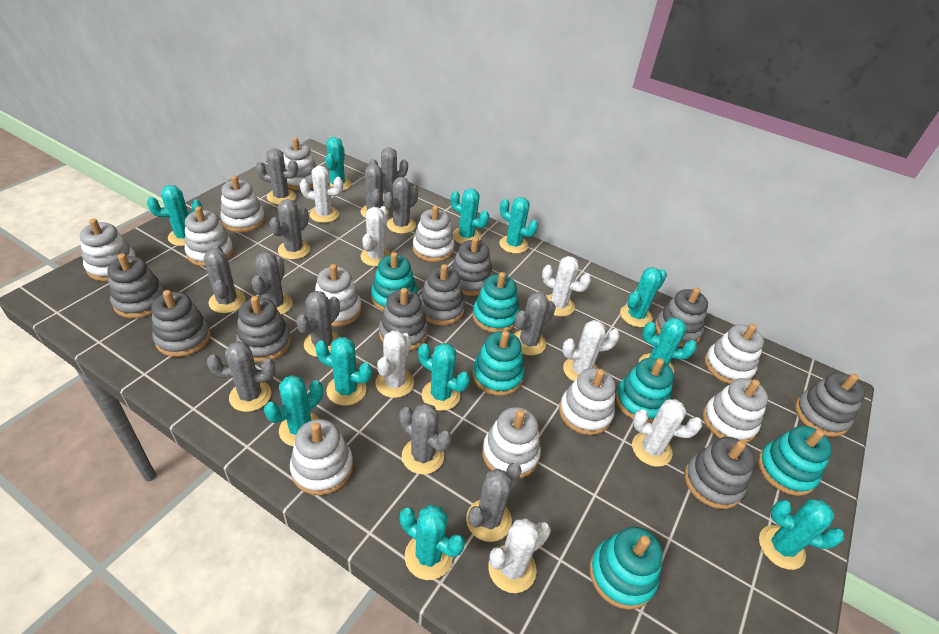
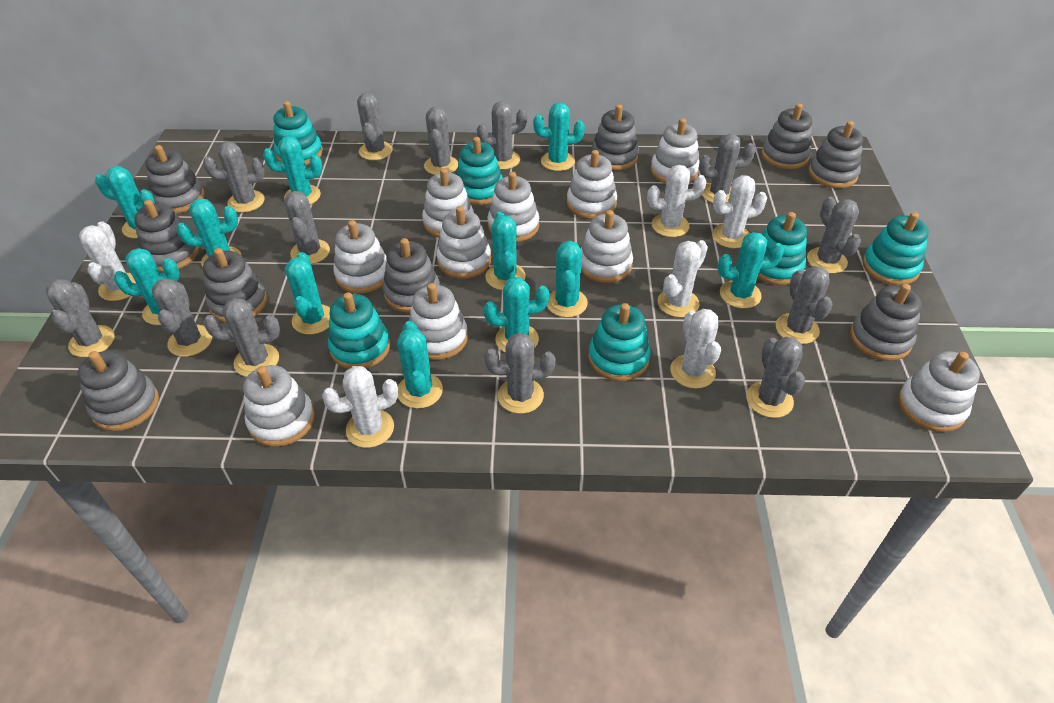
grey cactus: [204,245,246,313] [207,341,275,412] [252,252,292,315] [256,148,298,205] [269,199,310,259] [296,291,340,357] [360,164,389,218] [369,147,408,201] [384,177,418,234] [399,403,452,475] [466,463,522,542] [514,292,556,356] = 12 -> [45,279,114,357] [152,278,212,357] [203,142,265,213] [204,298,280,377] [284,191,330,264] [357,92,393,160] [424,107,458,175] [477,101,527,170] [484,333,555,414] [699,134,756,203] [746,337,805,418] [776,266,833,344] [807,196,861,274] = 13
white cactus: [300,166,343,223] [361,206,391,267] [375,330,414,398] [488,518,551,593] [542,256,591,317] [562,320,620,382] [632,399,702,467] = 7 -> [79,221,136,301] [322,366,399,448] [647,165,707,237] [658,240,708,318] [670,309,721,389] [712,175,767,249] = 6
white stacking toy: [80,219,136,281] [185,206,234,267] [220,175,265,233] [283,137,316,190] [290,419,353,495] [315,264,362,327] [412,205,454,262] [482,407,541,479] [559,368,616,435] [703,378,768,443] [705,324,764,384] = 11 -> [243,365,315,447] [333,220,387,294] [409,283,468,360] [422,168,474,238] [436,206,491,279] [487,172,539,242] [567,150,617,219] [581,210,633,283] [650,118,700,184] [898,351,980,432] = 10

